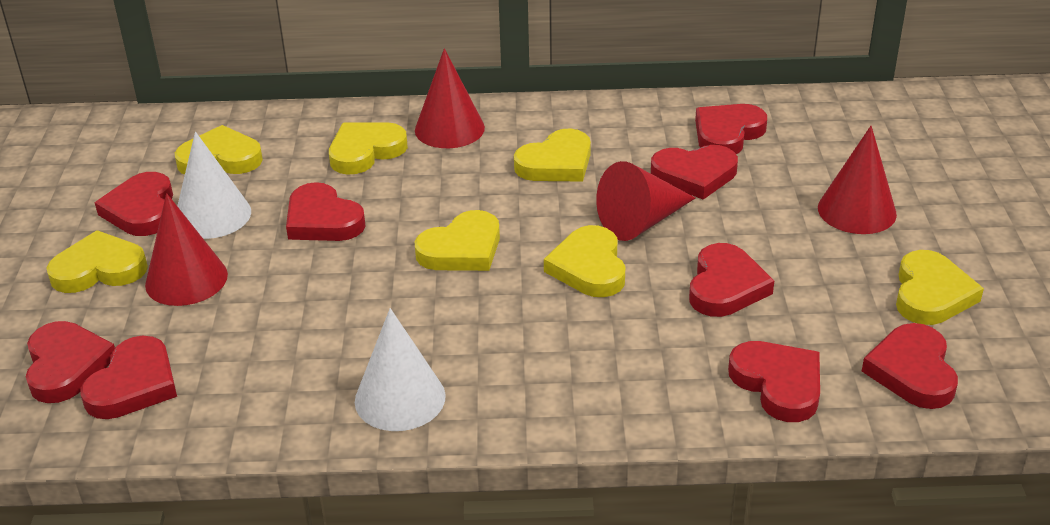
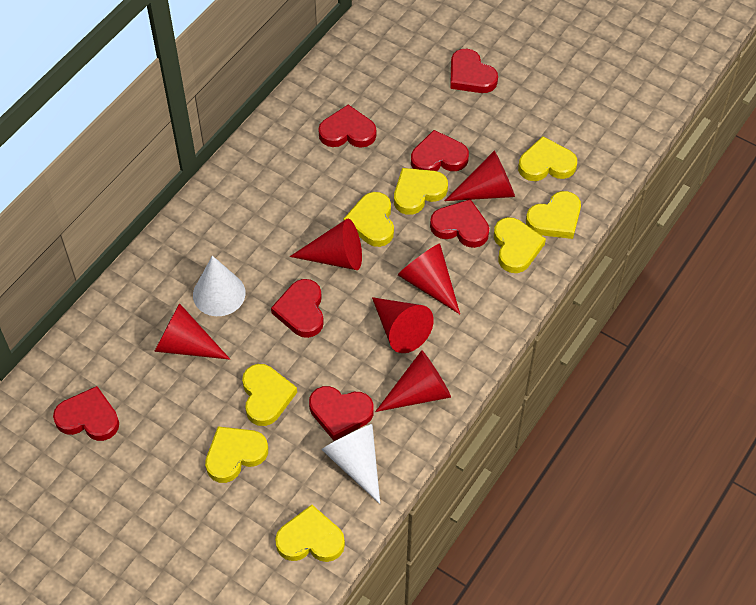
red cone: [145,193,228,306] [415,48,485,148] [596,161,695,241] [818,126,897,234] = 4 -> [154,303,230,360] [290,219,362,270] [372,297,434,353] [375,350,451,412] [398,243,460,314] [445,151,515,201] = 6
red heart: [26,321,115,403] [80,336,177,419] [95,172,173,236] [286,182,366,241] [651,145,738,200] [689,243,774,317] [695,104,767,154] [728,341,820,422] [862,323,958,409] = 9 -> [53,386,119,441] [271,279,324,338] [309,386,374,441] [318,104,376,148] [411,130,469,171] [430,199,489,248] [450,49,498,93] = 7
yellow heart: [47,230,148,293] [175,125,263,175] [329,122,408,175] [415,210,500,271] [514,128,591,182] [544,225,626,297] [896,250,984,325] = 7 -> [205,426,268,483] [242,364,297,426] [275,505,345,562] [343,192,394,247] [394,168,448,215] [494,217,546,273] [518,136,577,181] [526,191,581,239] = 8

